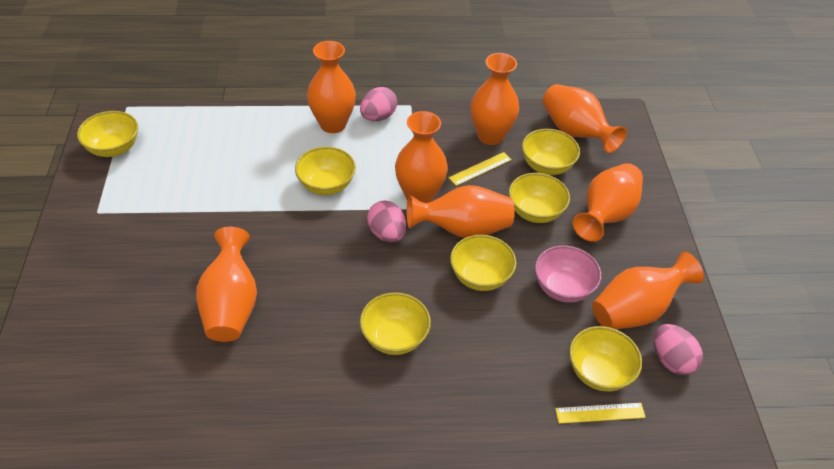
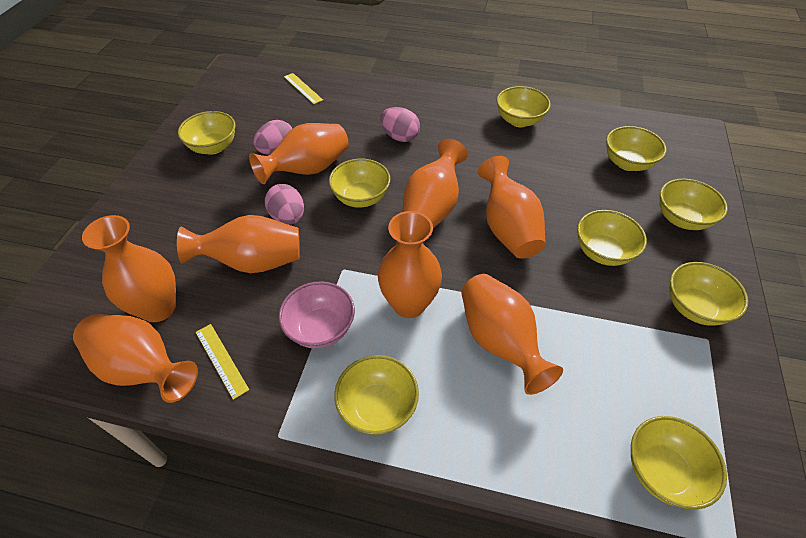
yellow bowl: [77,111,138,157] [295,147,356,195] [360,292,431,355] [450,235,516,291] [509,173,570,223] [522,129,580,175] [569,326,642,391] = 7 -> [178,111,236,155] [329,159,390,208] [334,355,419,435] [497,86,551,127] [577,210,647,266] [606,126,666,171] [631,416,727,510] [660,179,728,230] [669,262,748,326] = 9

